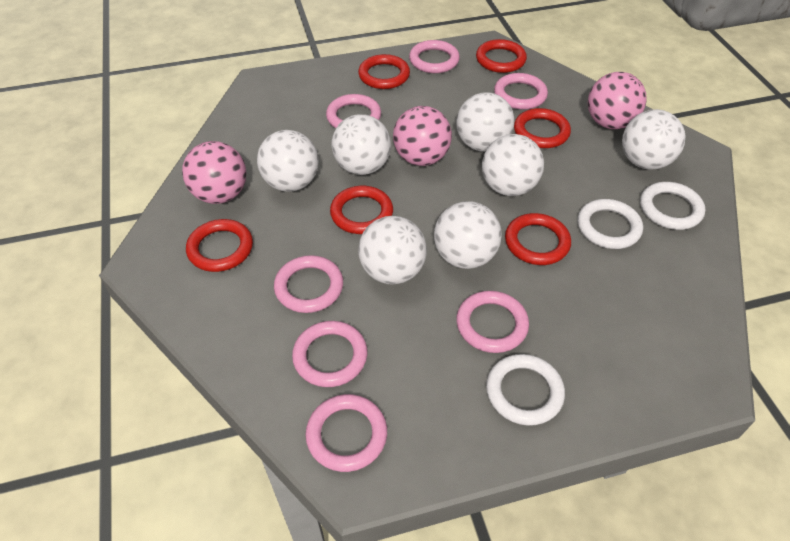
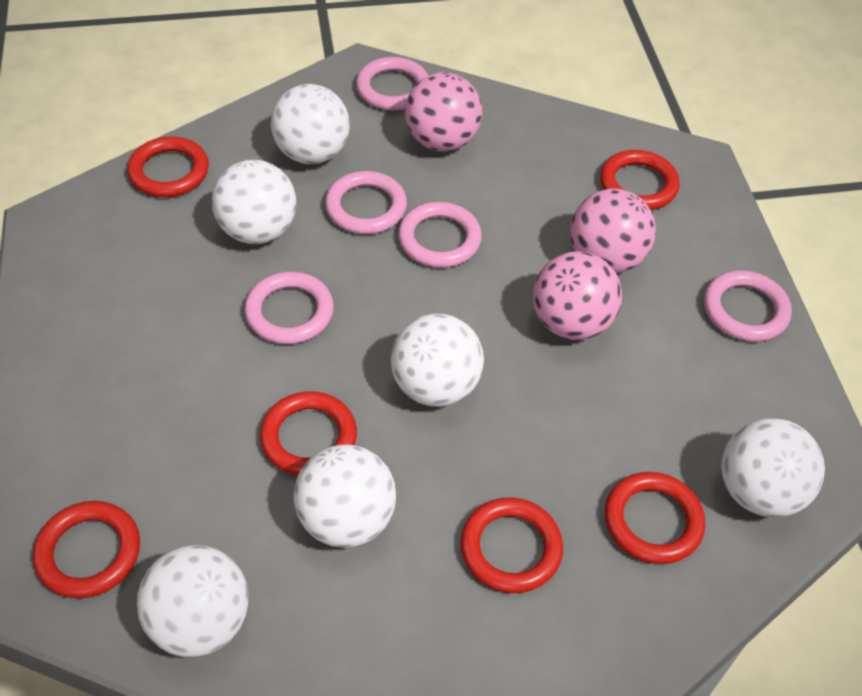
pink ring: [274,255,343,313] [292,321,367,387] [305,394,387,472] [326,94,381,128] [409,40,460,73] [456,291,529,353] [494,73,548,110] = 7 -> [244,272,334,344] [325,171,407,234] [356,57,428,111] [398,202,482,268] [704,270,792,342] = 5
white ball: [257,130,319,192] [331,114,391,175] [358,216,427,285] [434,201,502,269] [456,92,514,152] [482,134,544,196] [622,109,686,170] = 7 -> [136,545,248,657] [212,160,296,244] [271,84,350,164] [294,444,396,548] [391,314,484,407] [721,418,825,518] = 6
white ring: [486,354,565,426] [578,199,643,249] [640,182,705,230] = 3 -> none = 0

